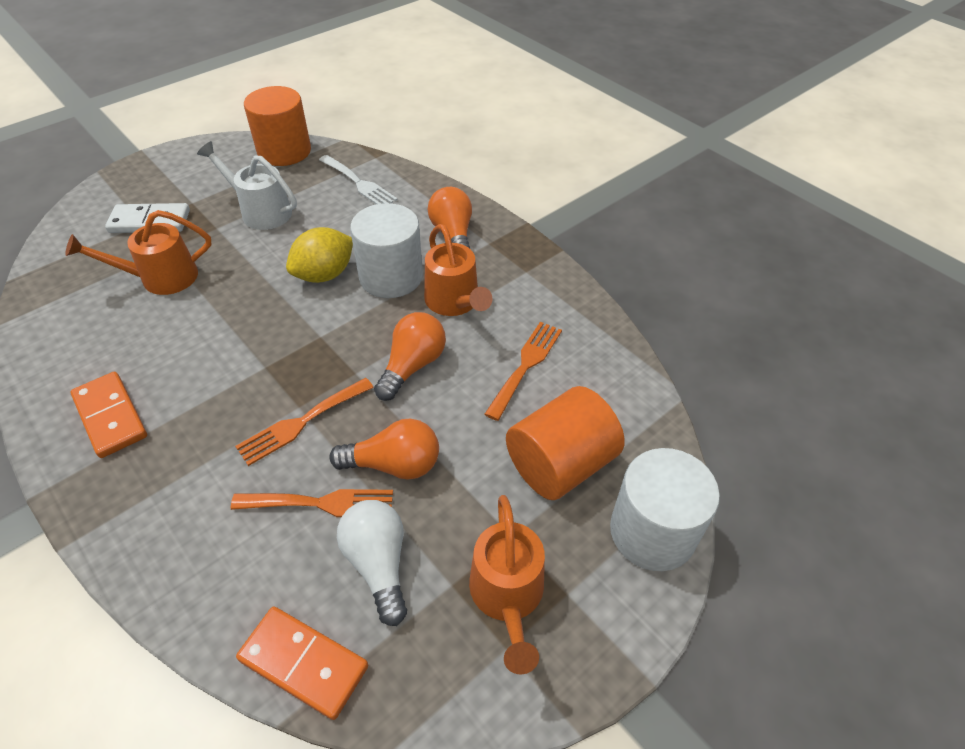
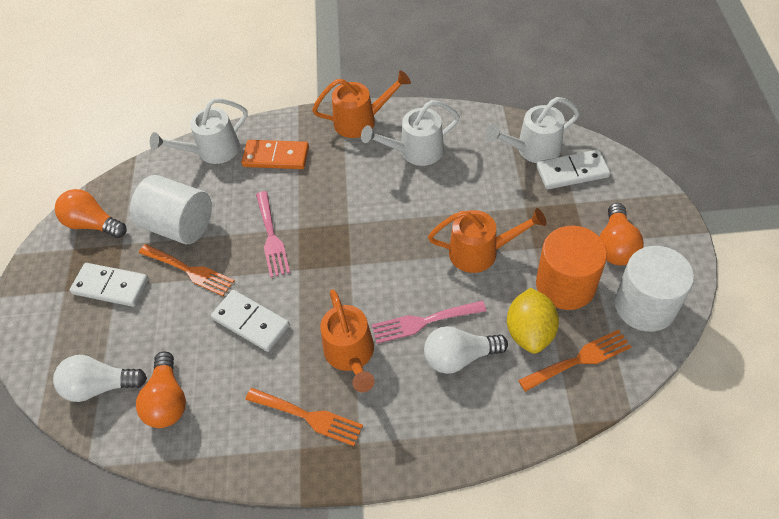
orange cylinder: [244,86,311,166] [506,386,625,500] = 2 -> [536,226,607,310] = 1
orange domino: [70,372,147,458] [236,606,368,720] = 2 -> [241,140,309,169] = 1
pink fork: none = 0 -> [256,191,290,278] [372,300,487,344] = 2
white domino: [105,203,190,233] = 1 -> [70,263,149,307] [211,290,290,352] [536,150,610,189] = 3
white fork: [319,155,398,204] = 1 -> none = 0
white light bulb: [337,500,407,626] = 1 -> [53,355,147,402] [424,326,508,374] = 2
white watering can: [197,141,297,230] = 1 -> [150,98,248,164] [361,100,460,166] [485,97,580,163] = 3

